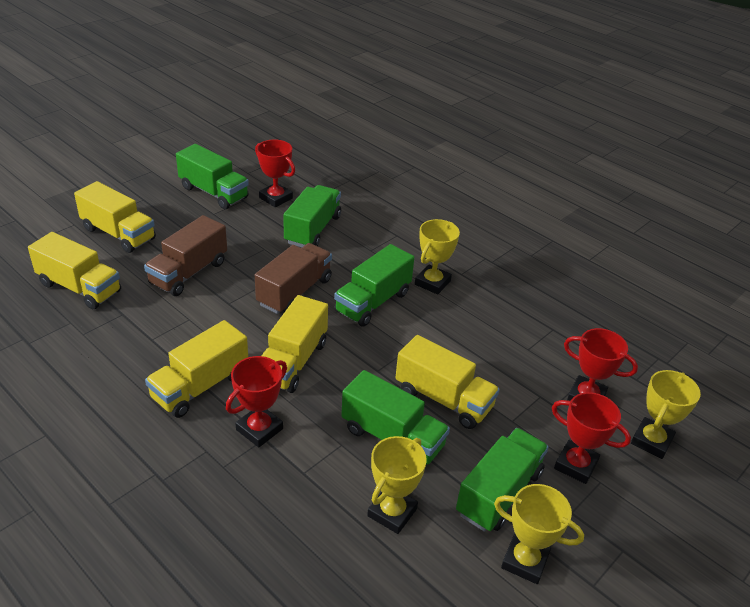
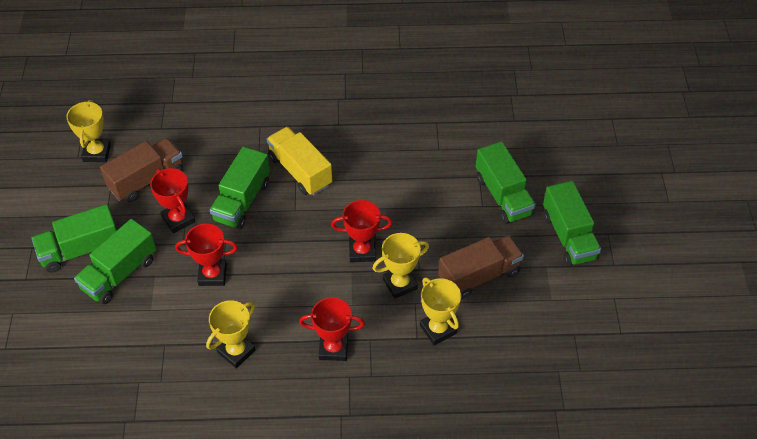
yellow truck: [28,232,121,309] [74,181,156,253] [145,320,248,418] [262,295,328,393] [395,335,500,429] = 5 -> [267,127,332,196] = 1

